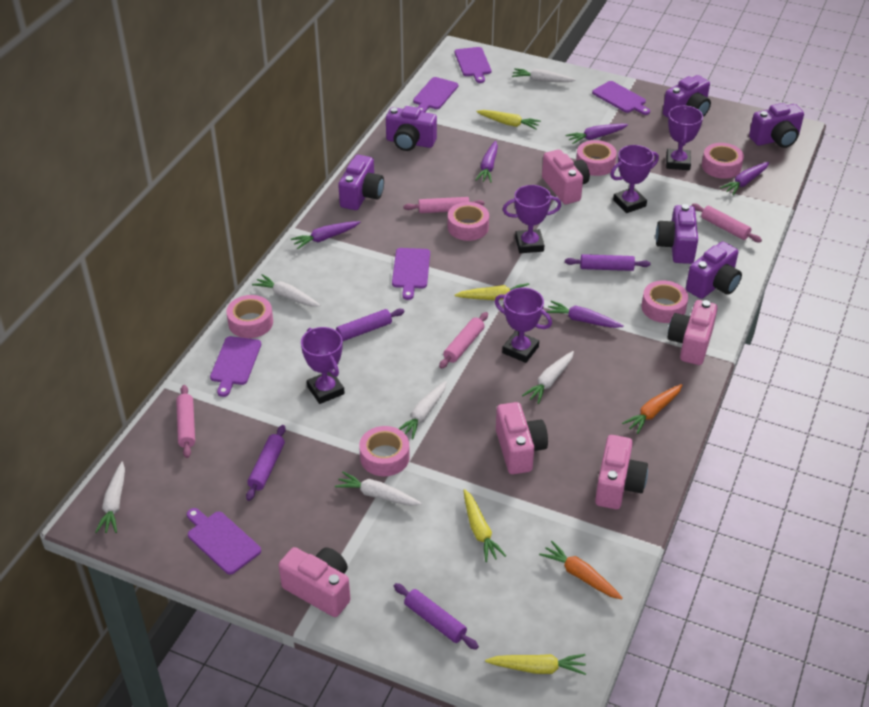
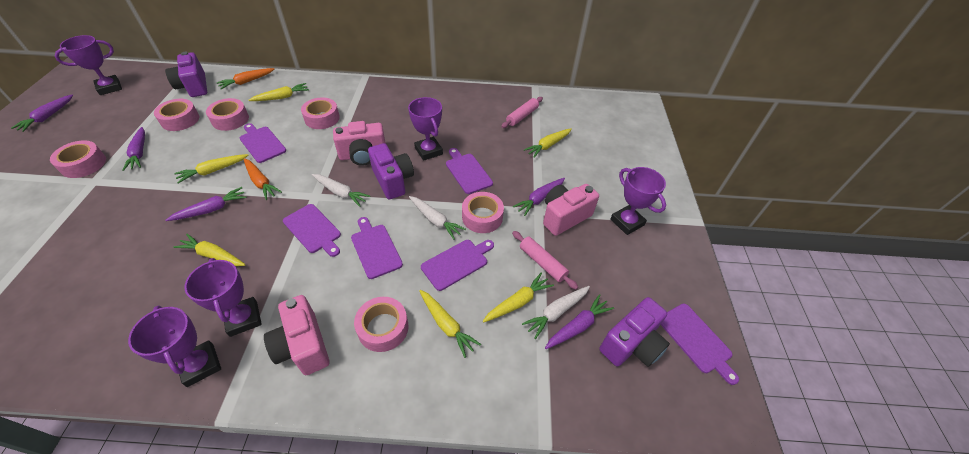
pink camera: [279,547,350,617] [496,402,548,474] [542,149,590,205] [595,435,648,509] [667,300,718,365] = 5 -> [264,295,329,375] [333,121,386,166] [543,184,599,236] = 3
pink rolling pin: [176,385,195,458] [404,197,484,213] [439,312,488,369] [692,204,762,242] = 4 -> [501,97,543,128] [512,231,578,290] = 2
purple camera: [338,155,384,210] [386,106,437,151] [656,204,698,264] [663,75,711,118] [686,241,742,299] [749,103,804,148] = 6 -> [165,52,207,97] [368,143,414,199] [599,297,670,367] = 3
purple rolling pin: [246,425,286,501] [336,309,405,341] [394,583,479,650] [565,254,650,271] = 4 -> none = 0
white carrot: [95,462,125,533] [252,274,320,307] [335,472,422,506] [399,381,447,439] [512,68,576,82] [522,351,574,404] = 6 -> [312,174,371,207] [409,196,466,240] [522,286,590,339] = 3
yellow carrot: [454,283,529,300] [463,489,506,562] [476,110,541,129] [485,654,586,675] = 4 -> [173,234,246,266] [174,154,248,184] [248,83,309,101] [419,290,481,358] [482,272,554,323] [524,129,572,158] = 6

